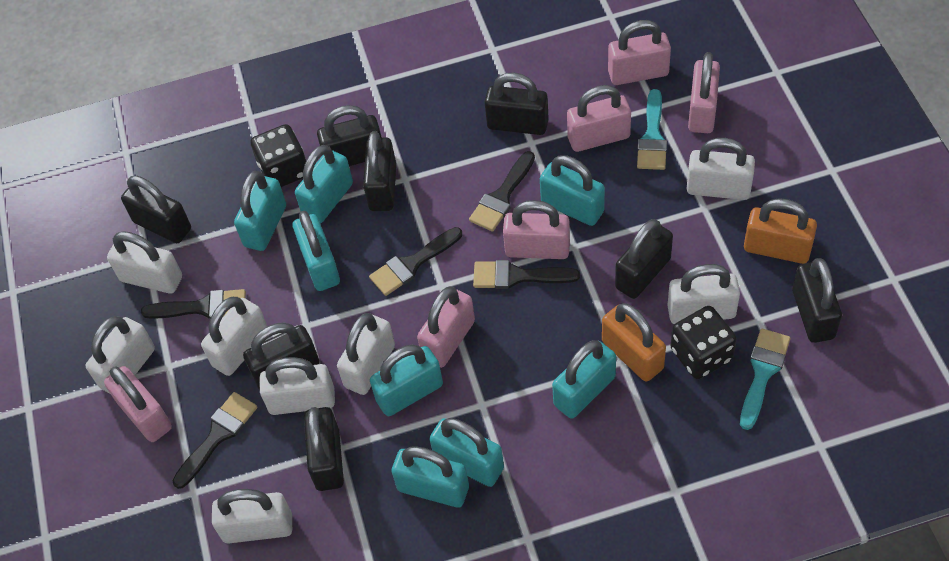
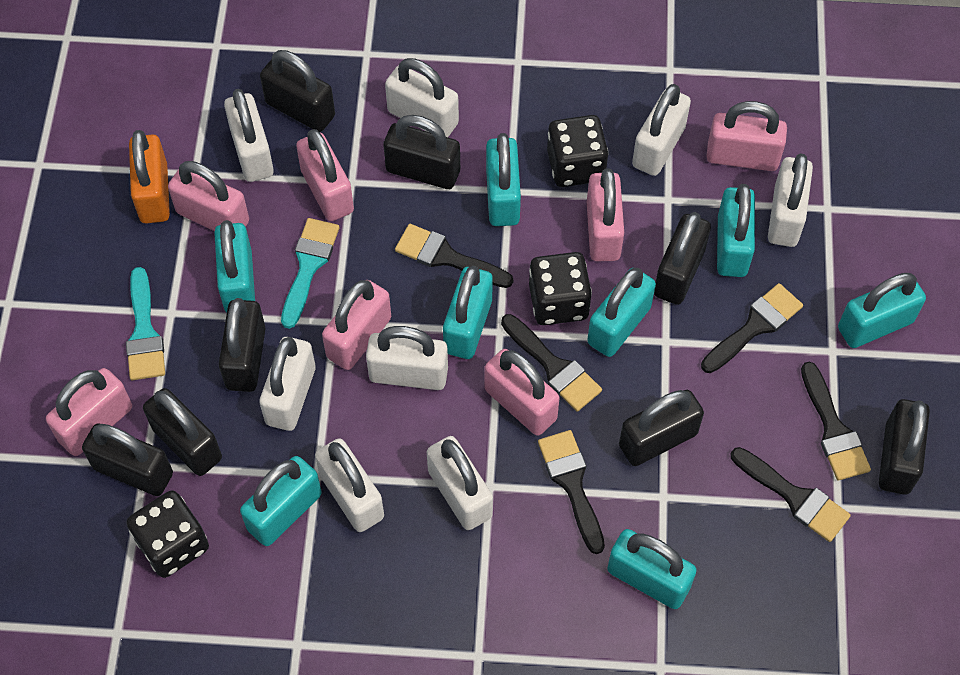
black brush: [141,289,246,319] [172,392,257,489] [369,227,462,296] [469,151,535,231] [473,260,580,289] = 5 -> [395,224,513,288] [501,314,602,412] [538,430,605,554] [701,283,803,373] [731,447,851,542] [801,362,871,480] = 6
black dice: [251,124,306,187] [671,306,737,379] = 2 -> [127,490,209,578] [529,252,592,325] [547,115,608,187] = 3
orange padlock: [602,303,666,382] [744,198,817,264] = 2 -> [129,130,170,224] = 1
pink padlock: [104,366,172,442] [417,287,475,368] [503,200,570,259] [567,85,631,152] [608,20,671,85] [688,52,720,133] = 6 -> [46,368,132,456] [168,161,249,231] [296,129,354,221] [322,280,391,370] [484,349,560,436] [587,168,624,261] [706,101,787,171] = 7

